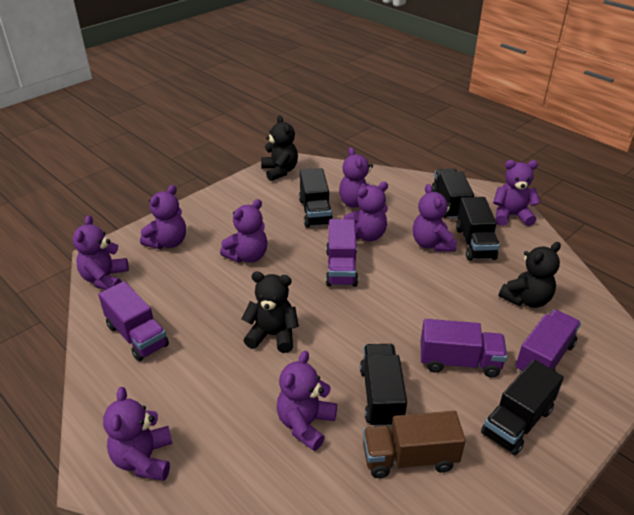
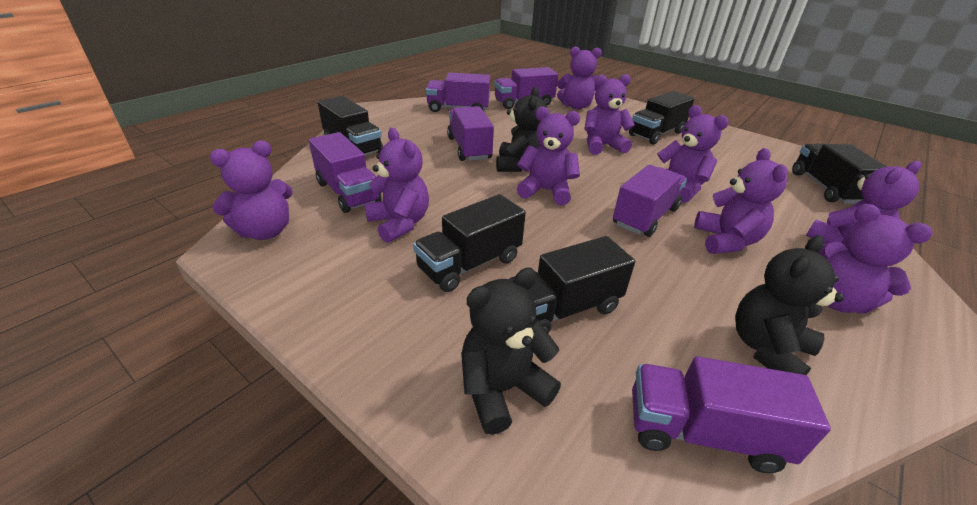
brown truck: [363,411,466,478] = 1 -> none = 0
purple truck: [98,281,169,361] [326,219,358,287] [421,319,507,377] [516,310,581,373] = 4 -> [309,132,382,213] [426,72,490,112] [447,106,494,161] [494,67,558,109] [613,165,687,237] [632,356,831,473] = 6

